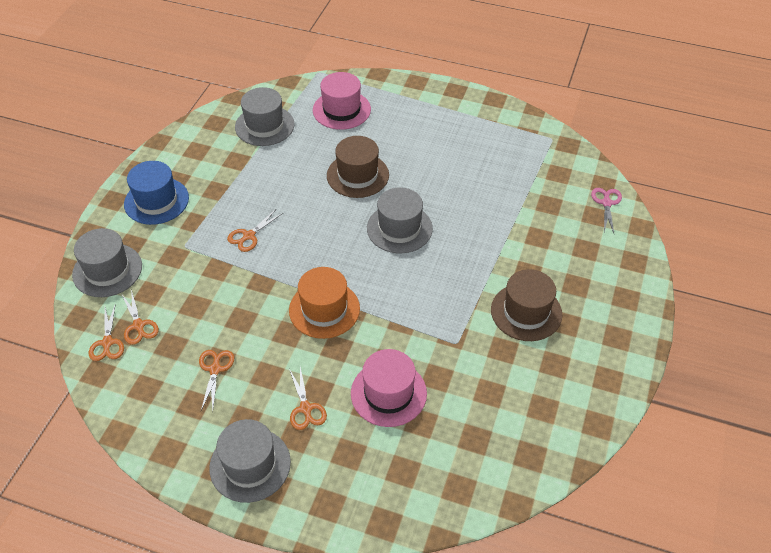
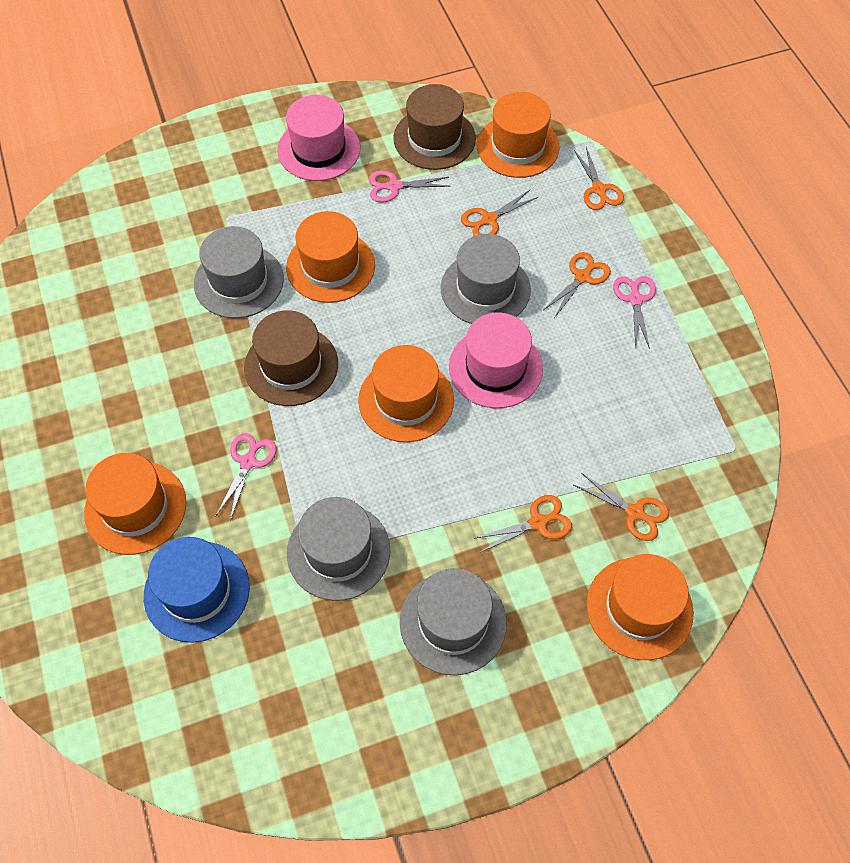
orange hat: [289,267,360,339] = 1 -> [84,453,186,555] [286,211,375,303] [358,345,454,442] [477,92,560,178] [587,554,694,660] = 5
pink scissors: [591,188,622,233] = 1 -> [216,433,277,521] [368,170,449,202] [613,276,656,349] = 3

